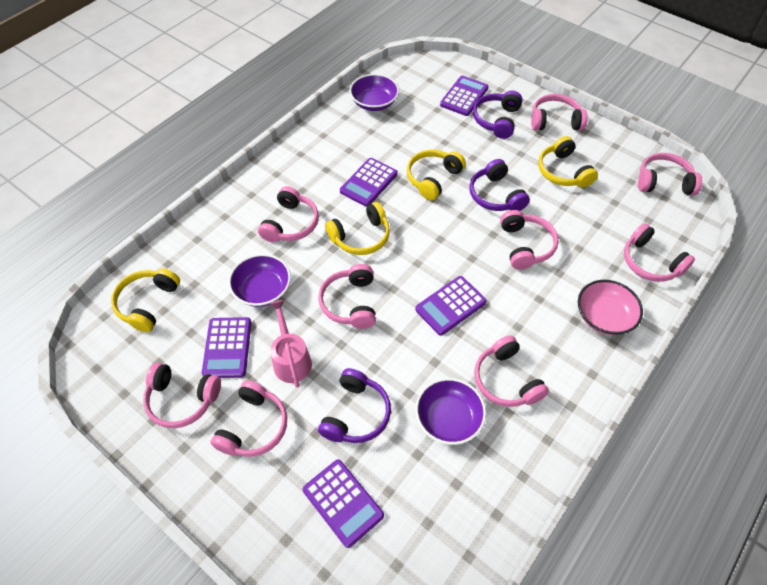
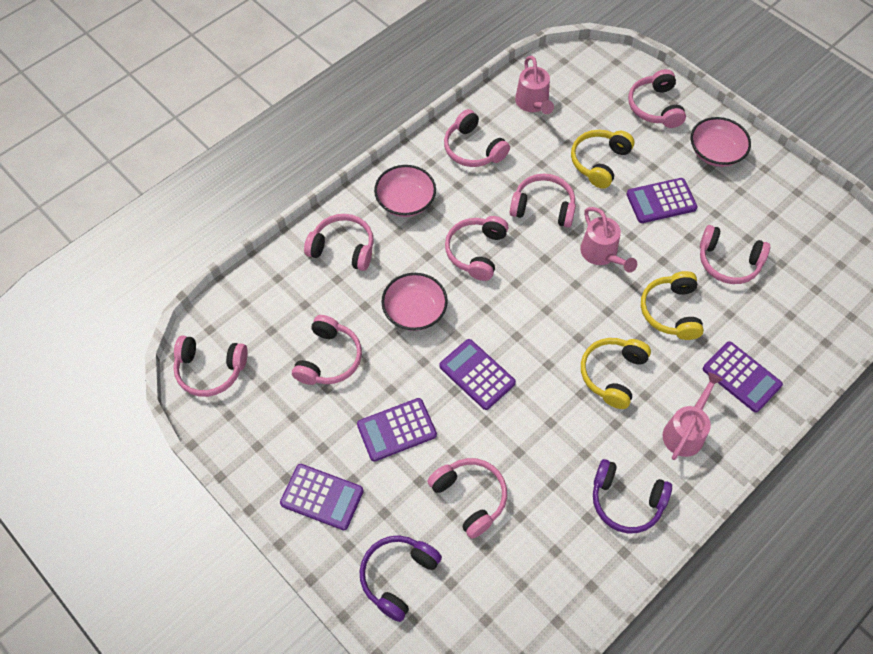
pink bowl: [578,280,643,335] = 1 -> [374,165,436,217] [381,273,448,331] [691,117,751,167] = 3
pink watering can: [269,300,312,388] = 1 -> [515,56,554,114] [580,207,637,273] [663,372,723,460] = 3
purple bowl: [228,254,291,307] [349,74,399,111] [415,378,486,445] = 3 -> none = 0
purple headphones: [318,368,391,443] [469,159,530,211] [473,91,523,139] = 3 -> [360,535,442,622] [593,459,672,533] = 2
yellow headphones: [111,268,180,332] [325,202,390,255] [407,150,466,200] [538,136,598,188] = 4 -> [571,130,635,189] [581,338,651,409] [641,271,704,340] = 3

